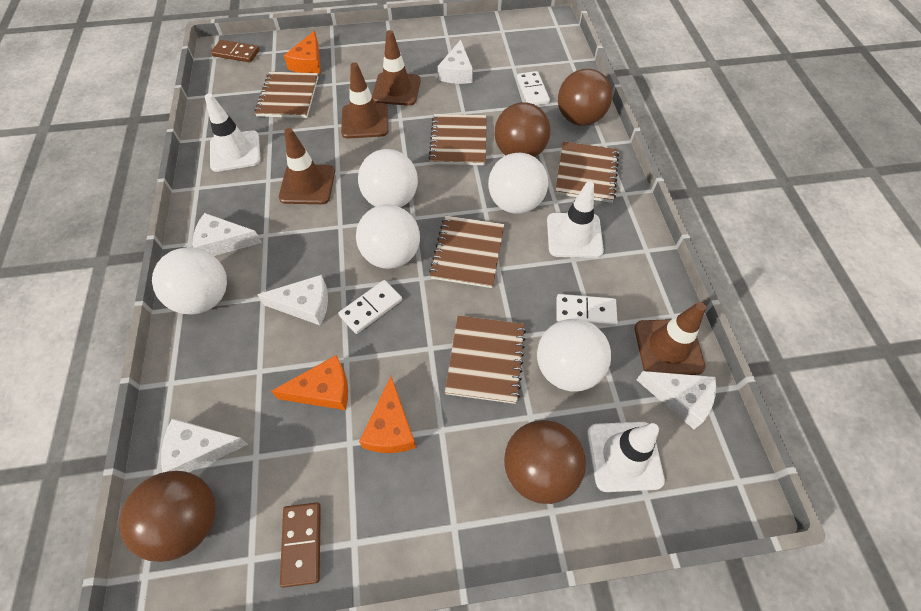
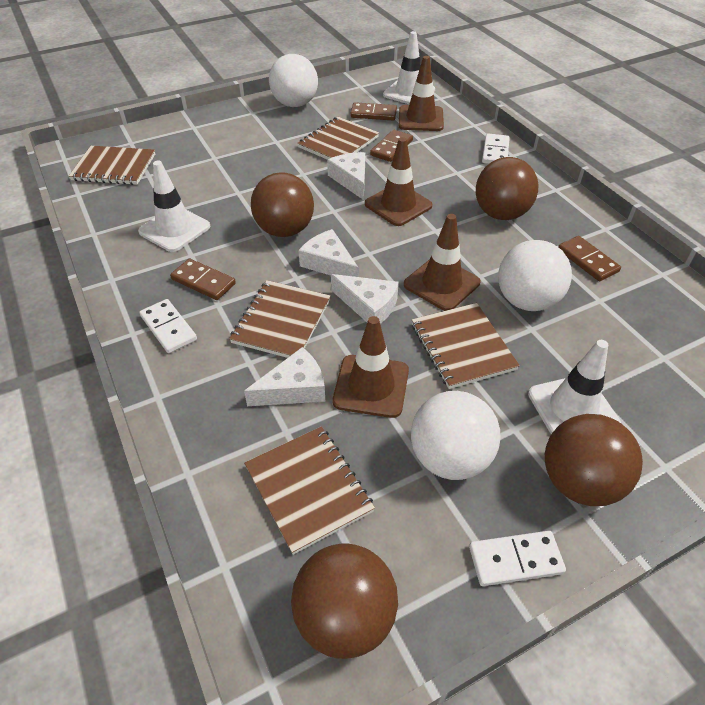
brown domino: [211,40,259,62] [280,502,321,588] = 2 -> [170,259,236,300] [350,102,397,121] [370,130,413,162] [558,236,621,281] = 4
orange cheese: [271,355,348,410] [284,31,321,74] [359,376,416,453] = 3 -> none = 0
white ball: [152,247,227,314] [356,205,420,269] [358,149,418,207] [488,152,548,214] [537,319,611,392] = 5 -> [269,54,318,107] [411,391,501,480] [498,240,572,311] = 3
white cheese: [161,418,249,473] [192,213,262,256] [257,275,328,325] [438,40,473,84] [636,371,716,429] = 5 -> [244,347,325,406] [298,229,359,277] [327,152,365,200] [331,274,399,324] = 4

